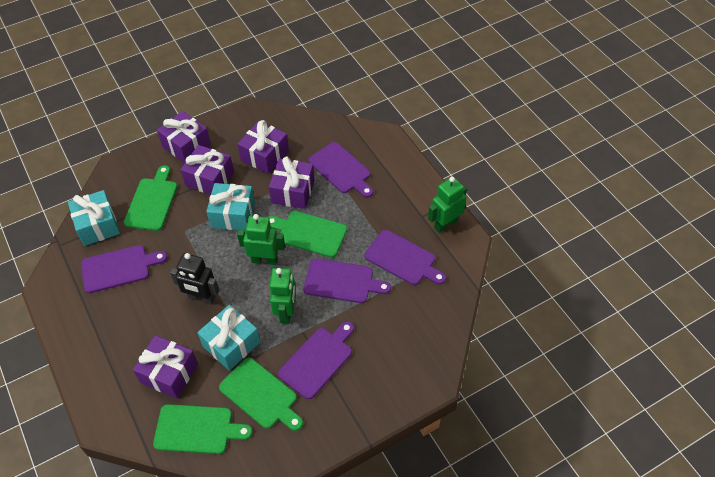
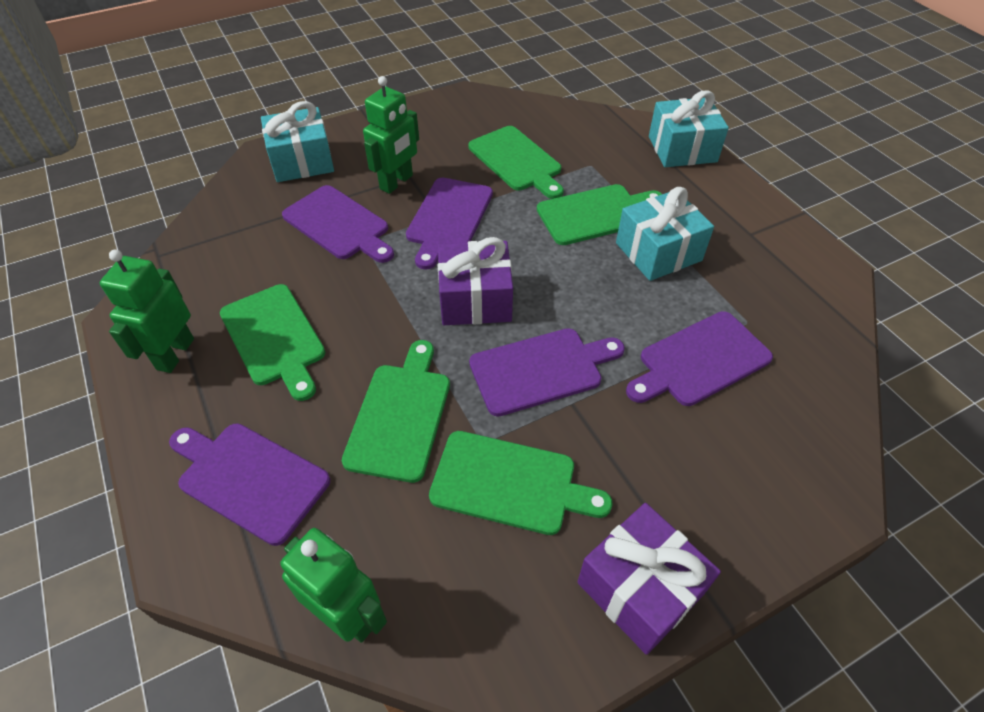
black robot: [170,253,219,305] = 1 -> none = 0
green cutting board: [124,165,177,231] [153,404,252,454] [219,357,303,431] [268,211,347,257] = 4 -> [220,284,325,401] [342,340,450,483] [429,431,612,535] [468,126,564,199] [537,184,662,245] = 5
purple gift: [133,335,198,399] [157,111,211,163] [181,145,234,195] [238,120,289,174] [269,156,315,209] = 5 -> [438,237,513,325] [577,503,721,655] = 2

